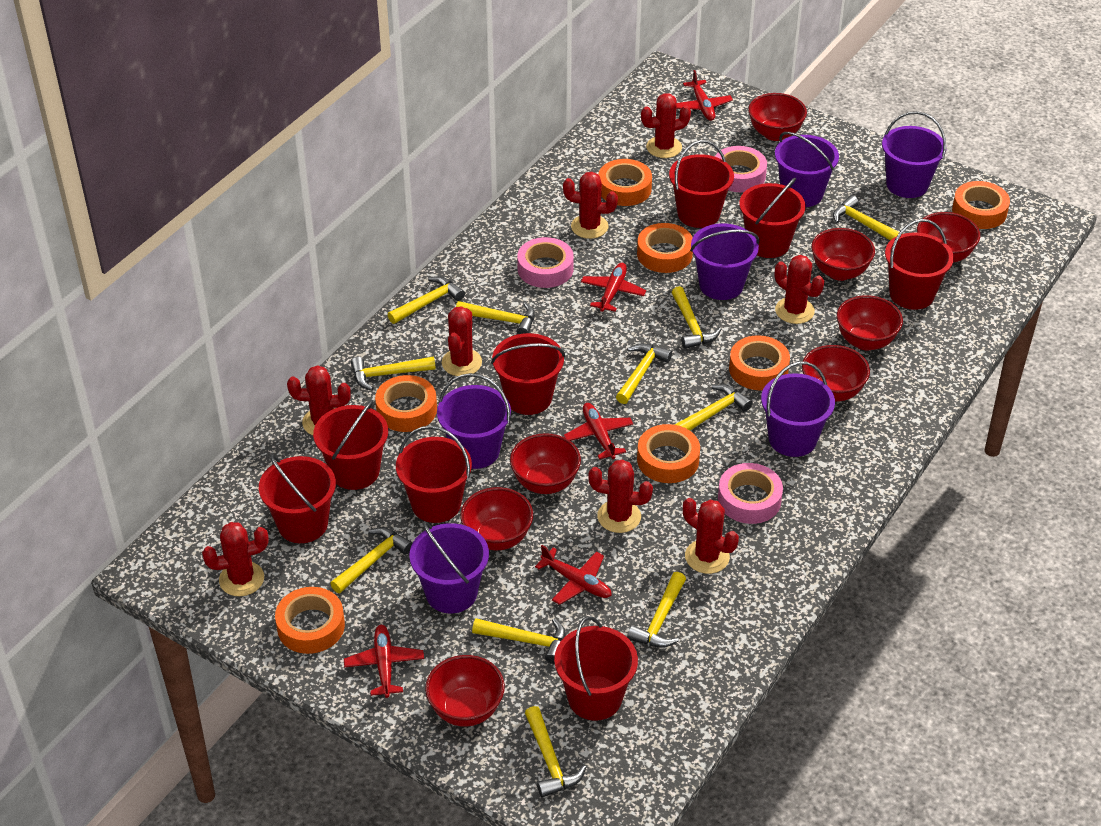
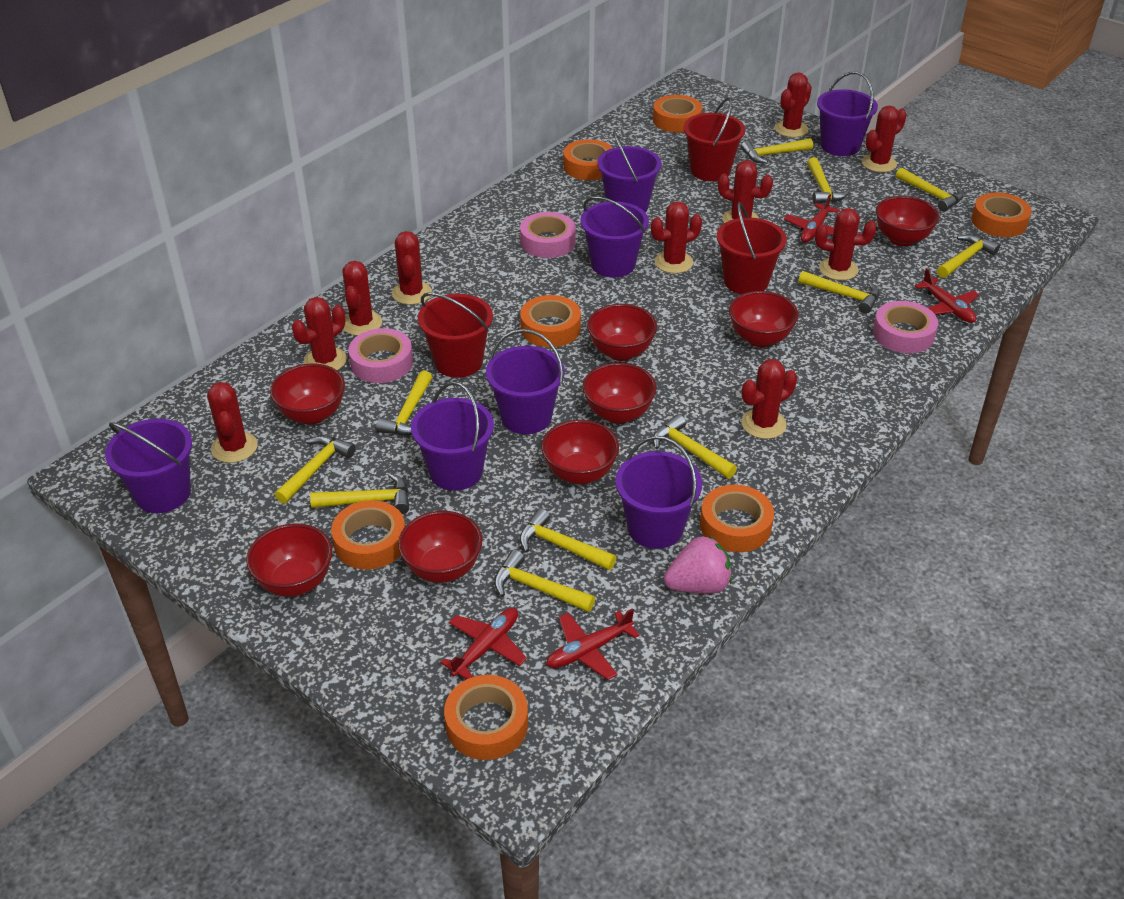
pink strawberry: none = 0 -> [664,535,732,594] = 1
purple bucket: [409,521,489,613] [437,373,511,469] [690,223,760,300] [761,361,835,457] [775,132,839,207] [882,111,946,198] = 6 -> [105,419,192,513] [411,381,494,491] [486,329,565,434] [581,196,649,278] [597,132,661,212] [615,436,702,549] [817,72,878,156] = 7
red bucket: [259,454,336,543] [313,400,388,490] [396,426,472,523] [491,333,565,415] [554,616,638,721] [669,140,734,228] [739,178,806,258] [885,219,954,310] = 8 -> [418,292,493,378] [683,97,745,181] [717,202,786,294] = 3
red cactus: [202,522,269,596] [287,365,351,435] [442,306,482,376] [563,172,618,239] [588,460,653,533] [641,93,691,158] [683,498,739,574] [775,255,824,324] = 8 -> [207,382,258,463] [292,297,347,370] [342,261,382,336] [392,231,432,305] [651,201,702,273] [718,160,773,223] [741,359,797,439] [775,72,812,137] [815,208,876,280] [862,106,907,172] = 10
red plane: [344,625,424,698] [535,545,612,605] [564,403,633,459] [581,263,646,312] [676,70,733,121] = 5 -> [441,608,527,679] [546,608,640,680] [784,194,840,243] [915,268,979,323] = 4

